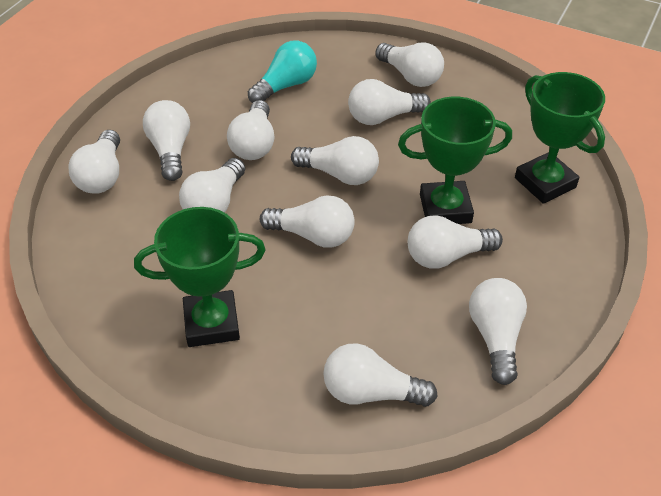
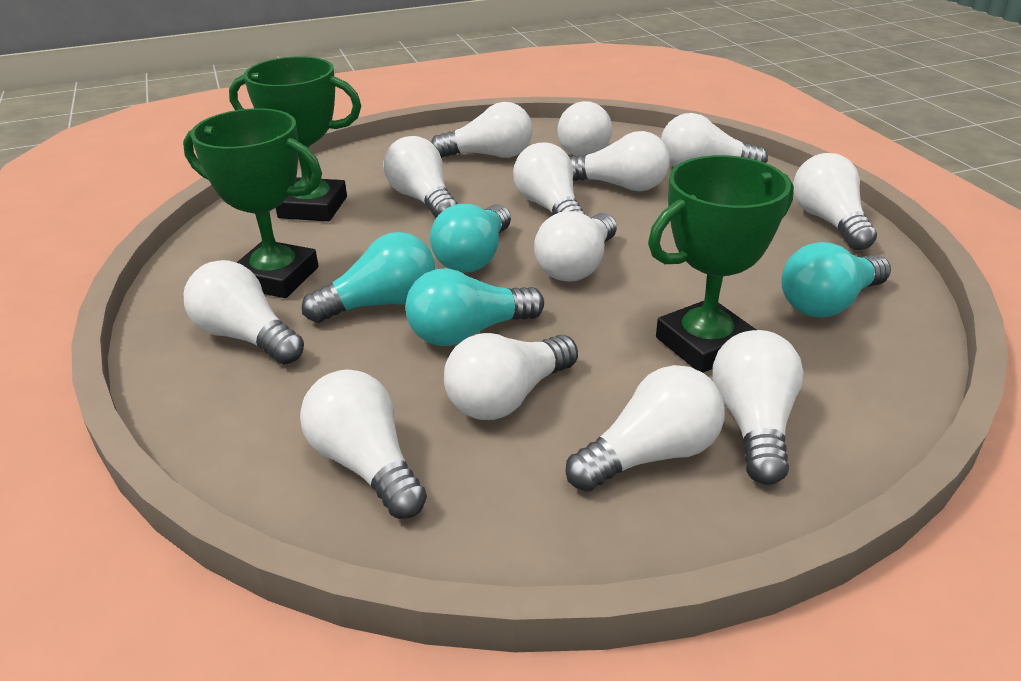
turquoise light bulb: [248,41,317,103] = 1 -> [302,232,435,323] [405,268,544,346] [430,204,511,273] [781,242,891,318] = 4
white light bulb: [68,130,120,194] [143,100,190,181] [179,158,245,213] [227,100,274,160] [260,195,355,247] [291,136,379,185] [323,343,438,407] [348,79,431,125] [375,43,444,87] [408,215,503,269] [469,278,527,385] = 11 -> [184,260,304,364] [300,370,427,519] [383,136,458,218] [431,102,532,158] [444,333,578,420] [513,143,586,215] [534,211,617,282] [557,101,612,157] [566,365,725,492] [569,131,670,191] [661,113,768,167] [712,330,804,485] [793,153,877,250] = 13

